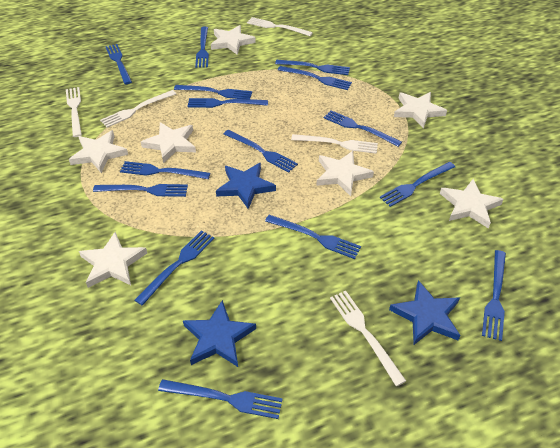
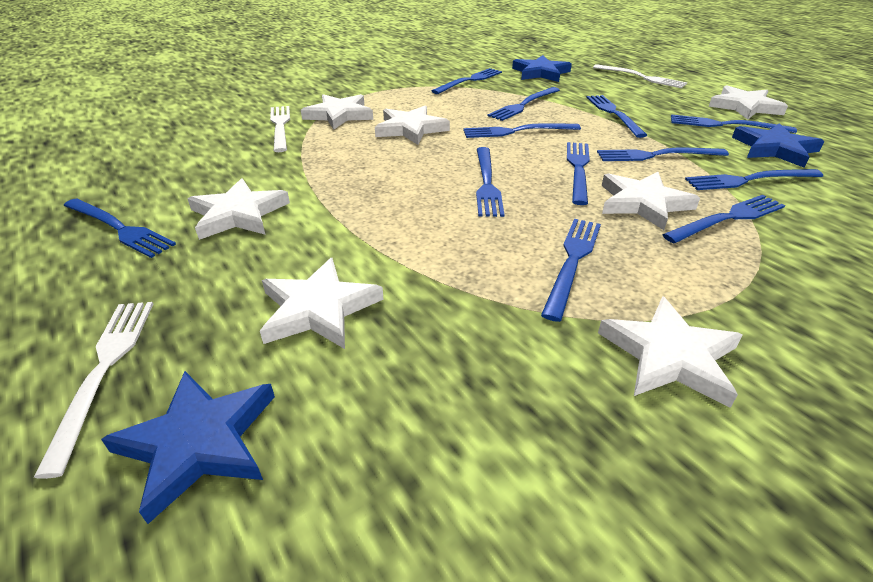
blue fork: [93,184,188,197] [105,44,132,84] [120,161,210,179] [135,230,215,306] [158,379,283,419] [174,85,252,99] [188,98,268,108] [195,27,209,68] [224,130,298,173] [265,215,361,259] [275,60,350,75] [278,66,352,90] [324,110,402,147] [380,162,455,207] [482,250,506,341] = 15 -> [63,198,176,258] [432,68,502,94] [463,123,581,138] [476,147,504,217] [488,87,560,121] [541,219,601,322] [567,142,590,205] [586,95,647,138] [597,148,729,161] [662,195,785,243] [671,115,797,133] [685,169,823,190] = 12
white fork: [66,87,82,137] [100,90,176,128] [247,17,313,36] [291,134,378,154] [330,291,406,386] = 5 -> [34,302,153,479] [270,106,290,152] [593,64,687,88] = 3

